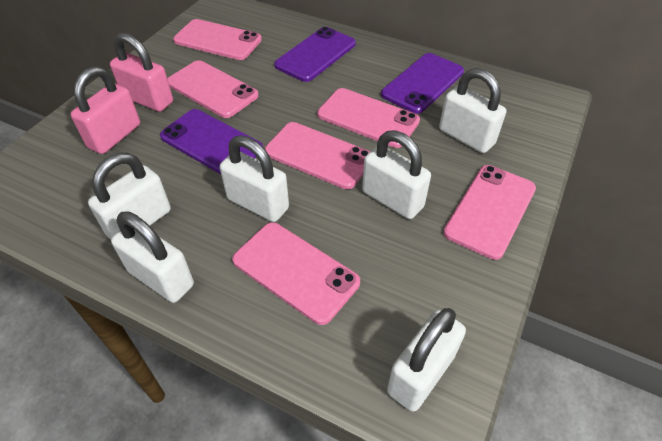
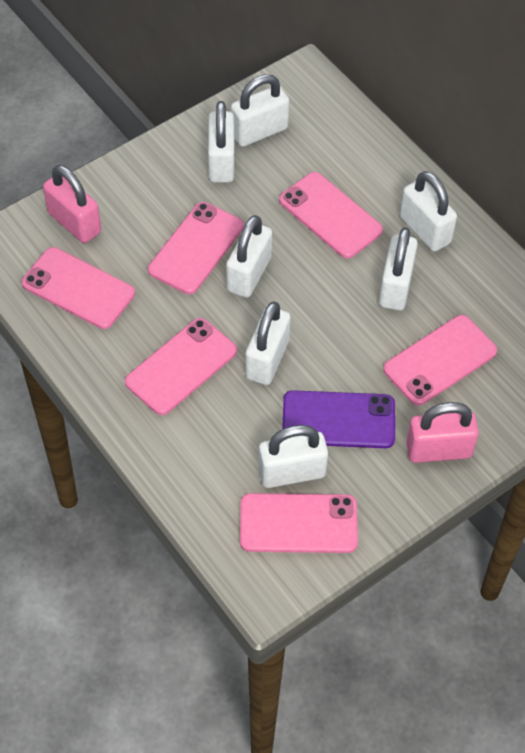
purple phone: [160,109,263,174] [274,27,356,82] [381,53,464,114] = 3 -> [282,390,395,448] = 1
white padlock: [88,153,171,239] [111,212,194,303] [220,135,289,222] [362,130,431,219] [387,308,466,412] [439,68,506,153] = 6 -> [208,101,234,183] [226,215,272,298] [231,74,289,147] [245,301,291,385] [258,425,328,488] [379,227,418,311] [400,171,457,252] = 7

